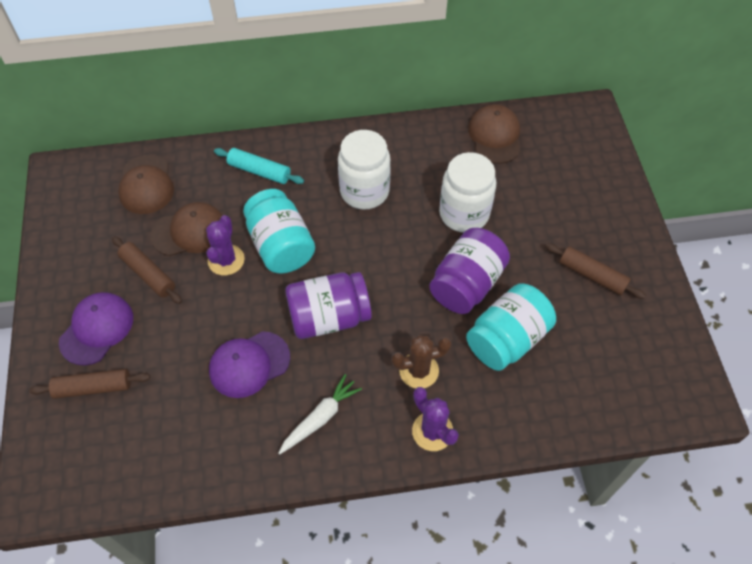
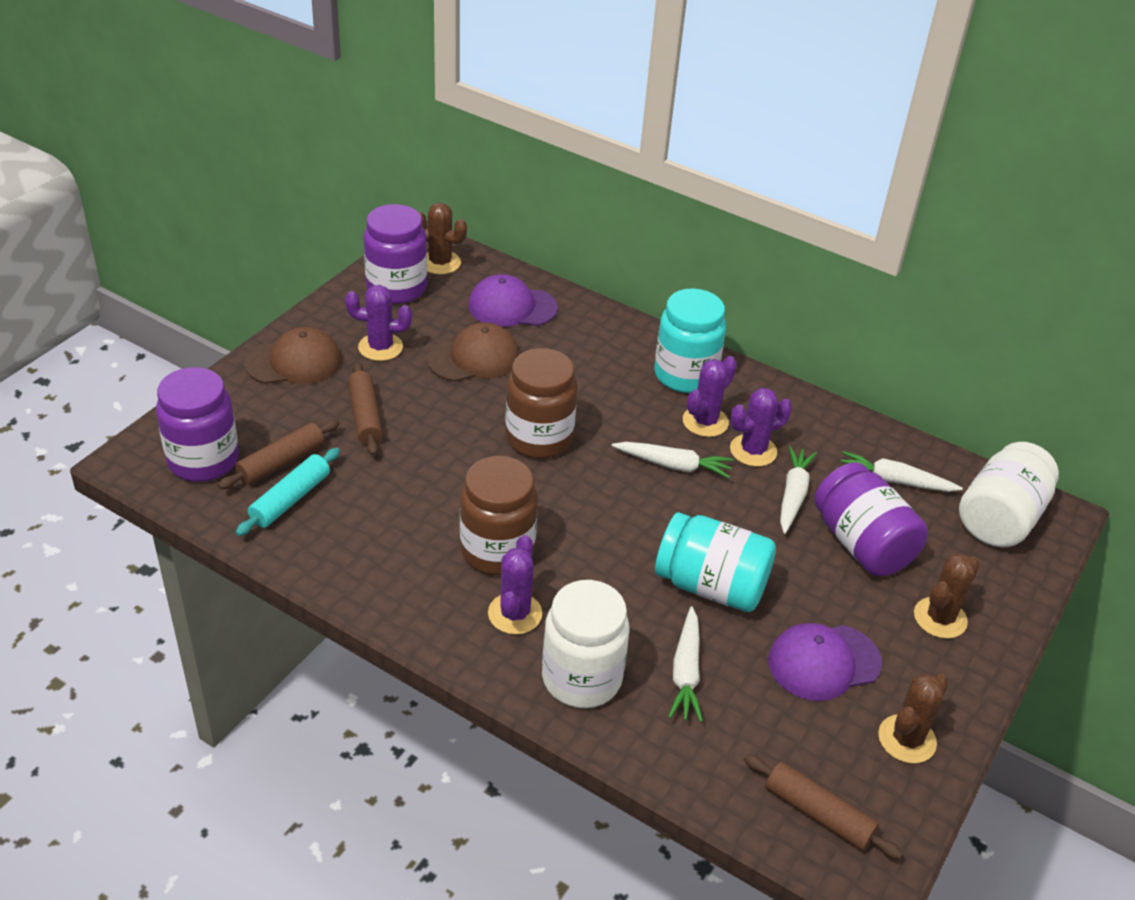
brown cactus: [391,335,452,388] = 1 -> [419,203,467,274] [878,674,948,764] [914,553,980,639] = 3
brown cap: [118,155,174,214] [151,202,223,256] [468,104,520,164] = 3 -> [244,327,341,384] [427,322,519,382] = 2
brown jar: none = 0 -> [460,456,538,575] [505,348,577,459] = 2
purple cactus: [206,215,245,276] [412,387,459,451] = 2 -> [345,285,412,361] [488,535,542,635] [683,356,737,437] [730,388,792,467] = 4
purple jar: [285,272,372,339] [429,228,510,314] = 2 -> [156,367,239,482] [364,204,427,304] [814,462,928,576] = 3
white carrot: [278,374,362,454] = 1 -> [612,442,734,478] [668,606,703,722] [780,446,817,534] [841,451,963,492] = 4

